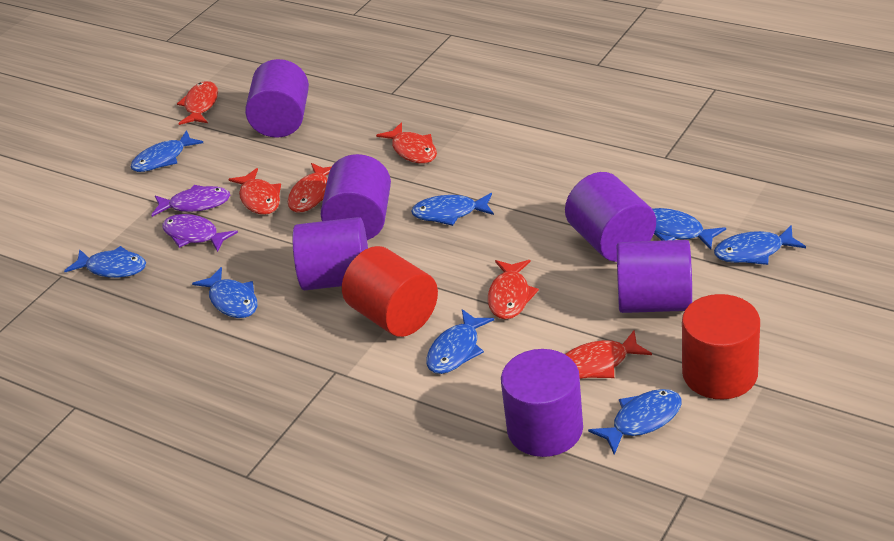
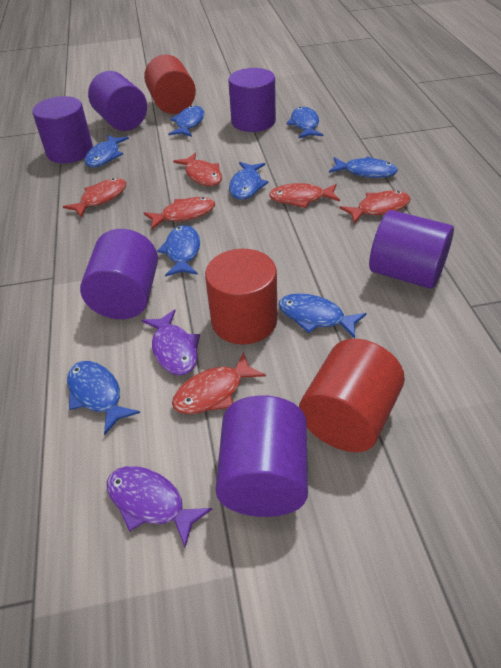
red cylinder: [342,246,438,337] [682,294,760,400] = 2 -> [144,54,196,114] [205,249,278,344] [299,339,405,452] = 3

